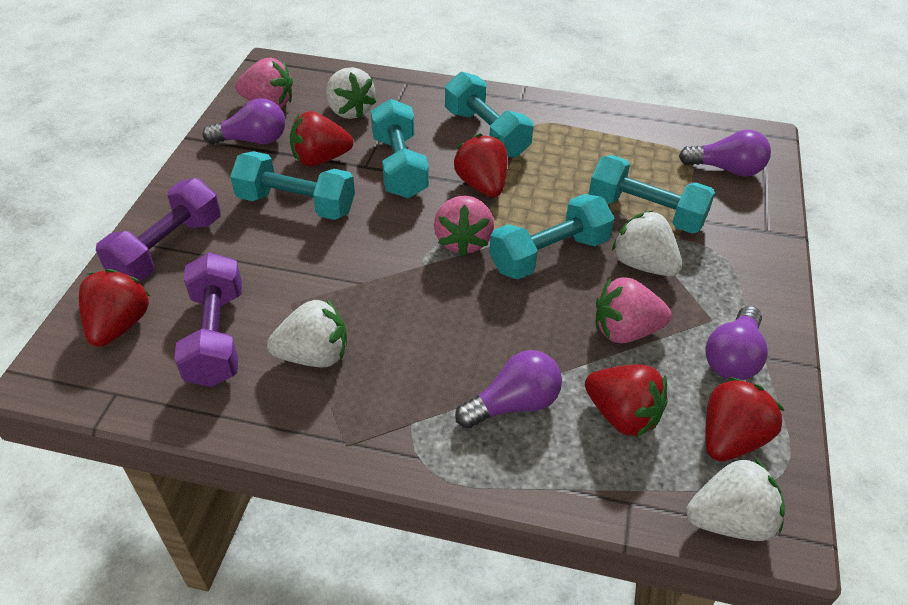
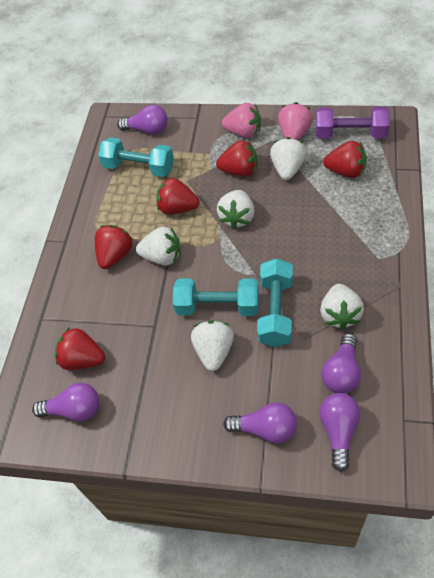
pink strawberry: [235,58,293,108] [434,195,494,257] [596,277,672,343] = 3 -> [222,103,261,138] [278,102,313,140] = 2
purple dumbbell: [96,178,221,282] [174,252,242,387] = 2 -> [316,107,390,139] = 1
purple light bulb: [202,98,285,144] [455,350,562,428] [679,130,771,177] [705,306,768,380] = 4 -> [32,383,99,422] [117,105,168,134] [223,402,297,443] [319,393,360,472] [321,333,361,394] = 5
turquoise dumbbell: [230,151,355,220] [371,99,429,198] [445,72,533,158] [489,194,614,279] [589,155,715,234] = 5 -> [98,137,174,177] [173,278,259,316] [257,258,293,347] = 3
white strawberry: [267,299,347,367] [326,67,376,119] [612,210,682,276] [686,458,785,541] = 4 -> [136,227,180,266] [191,320,234,371] [217,190,255,229] [270,137,306,180] [320,284,364,330] = 5

